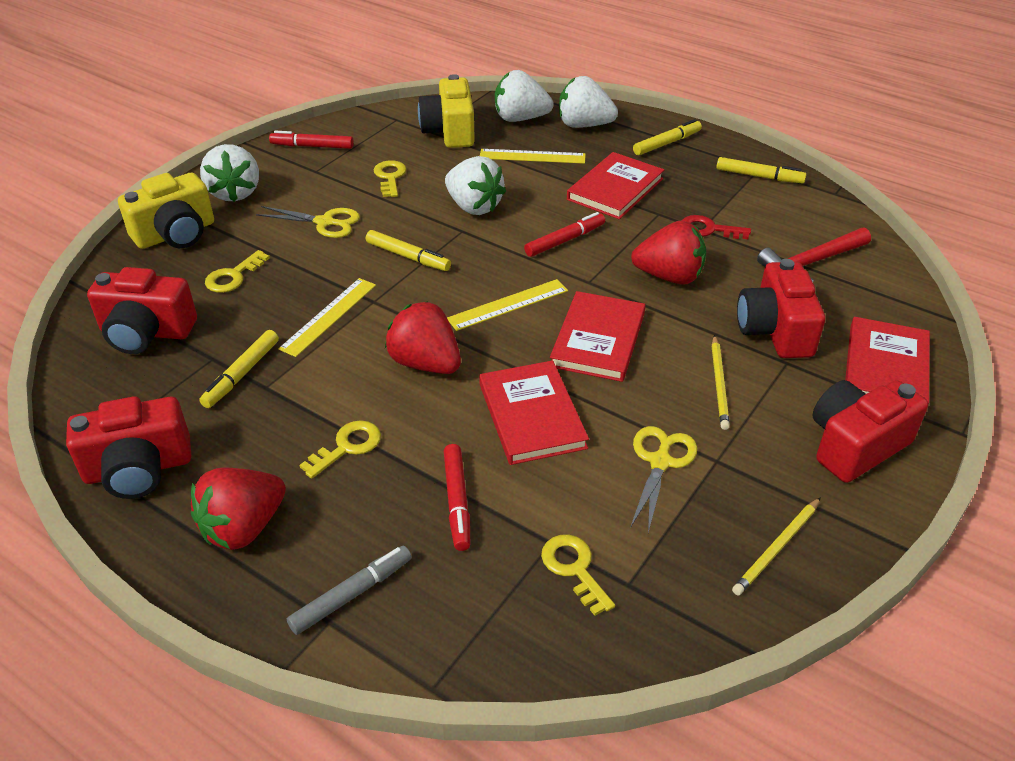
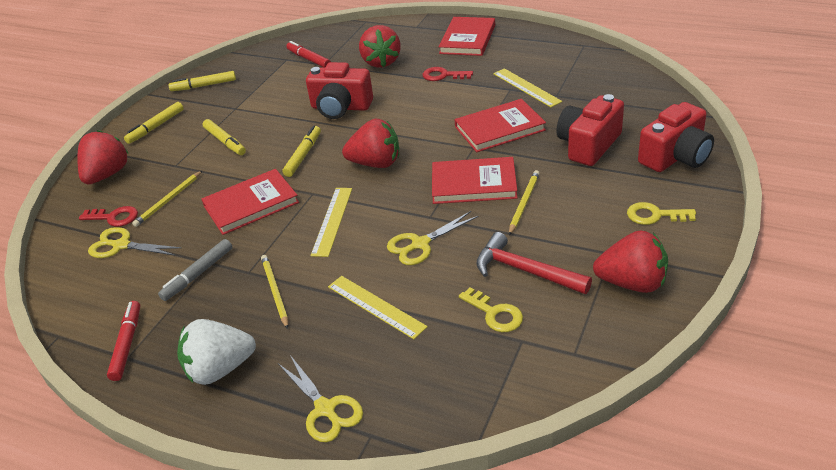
red camera: [66,396,191,499] [87,267,197,354] [737,259,825,358] [813,380,928,483] = 4 -> [306,62,373,119] [556,94,624,166] [638,102,714,172] = 3
red key: [682,215,751,239] = 1 -> [79,206,138,227] [422,67,473,81] = 2
red marker: [269,131,354,149] [444,444,470,551] [524,212,605,257] = 3 -> [107,301,140,381] [286,41,331,68] = 2
red strawberry: [191,468,286,550] [385,301,461,374] [631,220,706,285] = 3 -> [77,130,129,184] [342,119,399,168] [359,25,401,68] [593,230,668,293] = 4
white strawberry: [200,144,259,202] [445,156,506,215] [495,70,554,122] [559,76,618,128] = 4 -> [177,319,256,385] = 1
yellow camera: [118,173,214,249] [418,74,475,148] = 2 -> none = 0
yellow key: [205,250,270,293] [300,420,381,479] [374,160,406,197] [541,534,615,616] = 4 -> [459,287,523,332] [627,202,696,225] = 2
yellow pencil: [712,335,730,430] [732,498,820,595] = 2 -> [132,171,202,227] [261,255,288,329] [509,170,540,235] = 3
yellow scissors: [256,206,360,238] [630,426,697,533] = 2 -> [88,227,181,258] [278,355,363,442] [387,211,479,265] = 3

